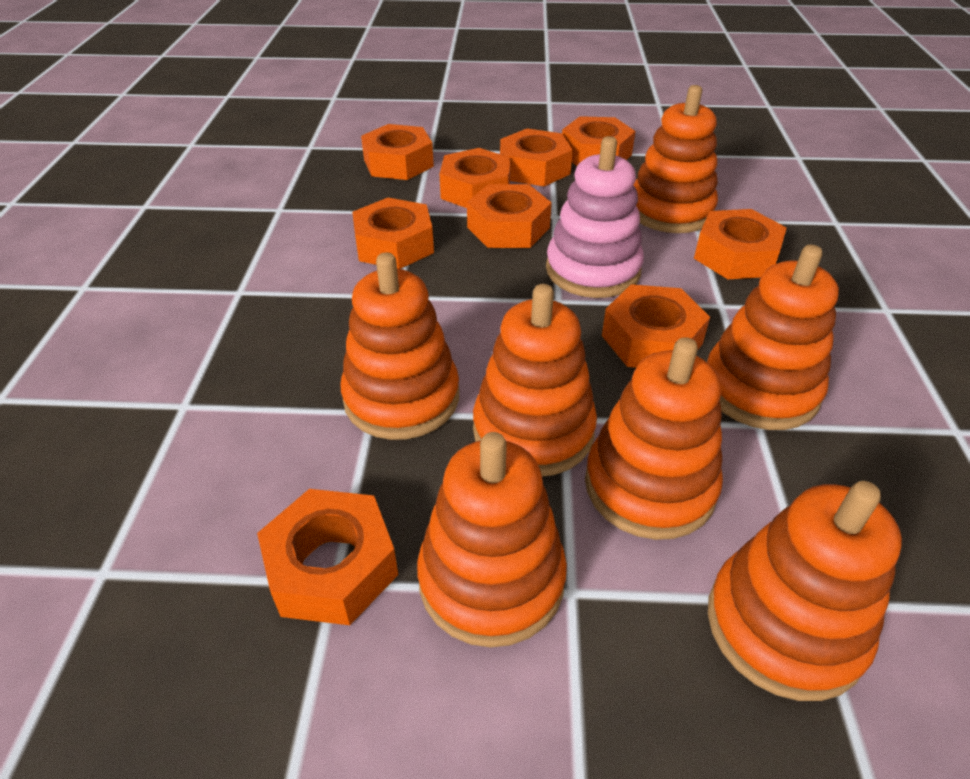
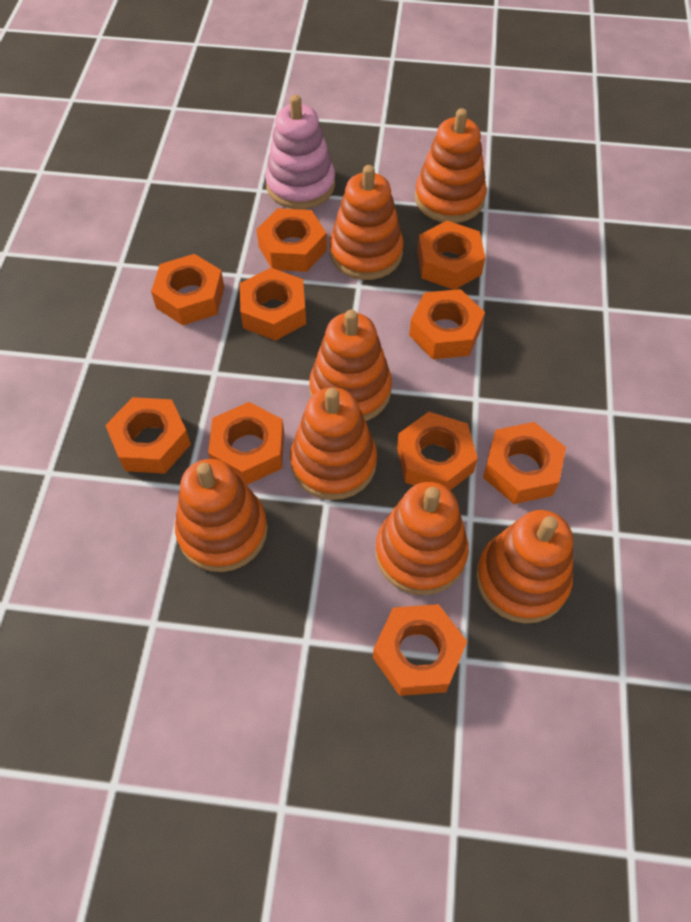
orange nut: [257,489,398,625] [352,198,434,269] [361,124,434,180] [440,148,511,208] [467,184,552,248] [500,128,573,186] [562,116,636,166] [602,284,710,368] [694,209,787,279] = 9 -> [105,397,191,474] [151,254,224,325] [208,402,284,485] [240,268,306,341] [256,208,327,272] [373,604,467,696] [397,412,478,490] [409,289,485,359] [417,220,485,290] [483,422,566,504] = 10

